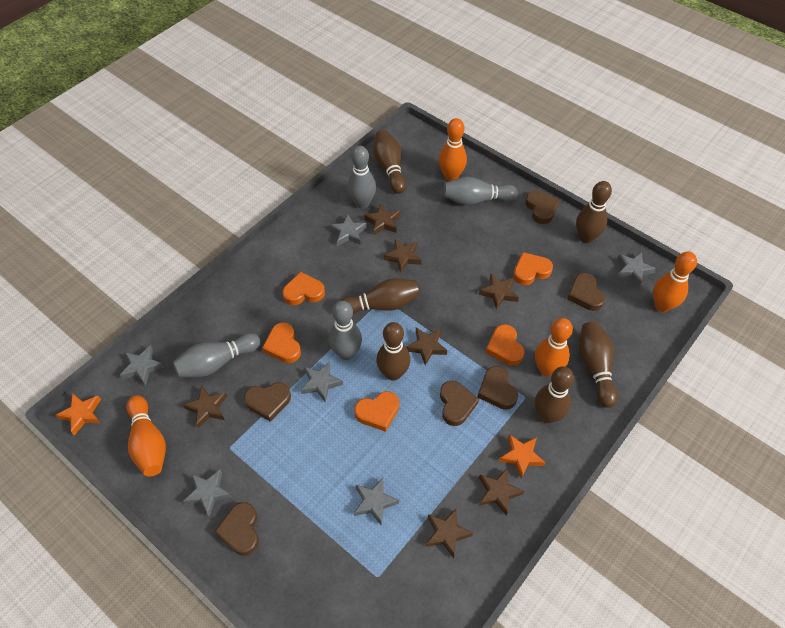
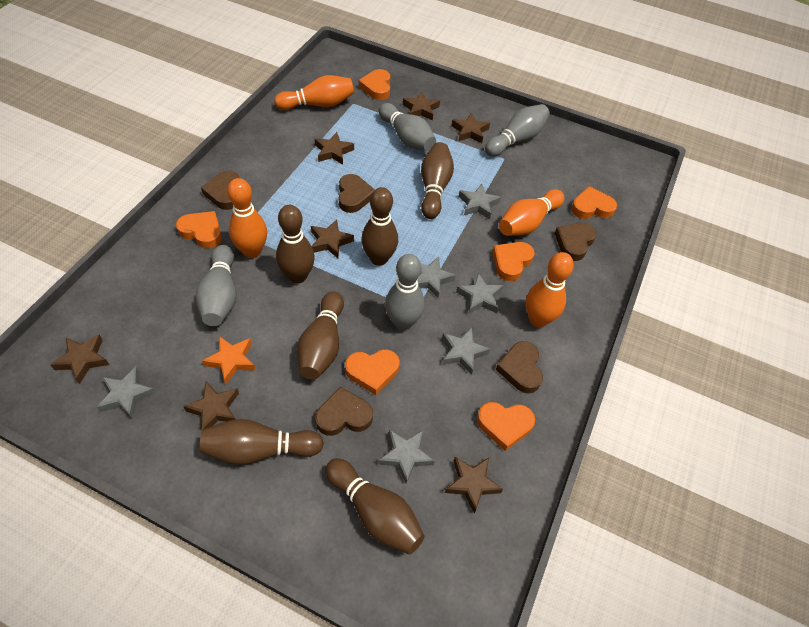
brown heart: [215,502,259,556] [244,383,291,422] [440,381,479,426] [478,366,518,410] [525,190,560,224] [567,273,605,311] = 6 -> [201,170,239,210] [315,387,373,436] [339,174,375,213] [496,341,543,393] [555,223,597,261] = 5
orange heart: [262,322,301,363] [282,272,325,305] [354,391,399,432] [485,324,525,366] [513,252,553,285] = 5 -> [176,211,222,248] [345,349,400,395] [359,69,391,100] [477,402,535,451] [492,242,535,281] [571,186,617,219] = 6
orange star: [56,393,101,435] [499,434,546,479] = 2 -> [202,336,255,384] = 1

